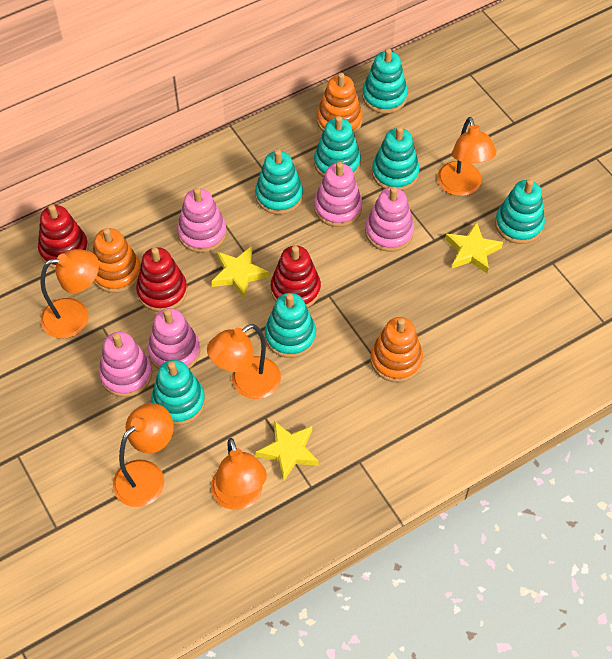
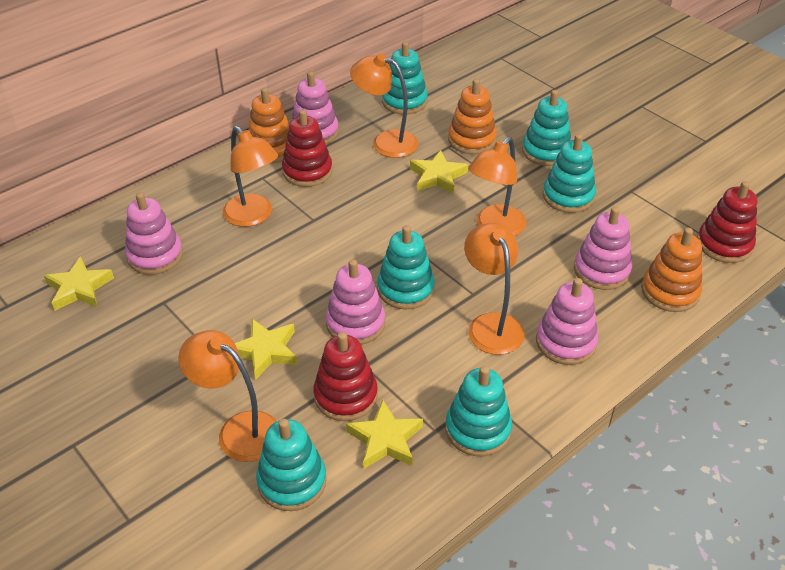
turquoise stacking toy: [151,360,205,425] [255,149,303,215] [265,293,316,358] [314,116,361,177] [362,48,408,114] [372,126,419,191] [495,179,545,244] = 7 -> [256,419,327,511] [377,225,435,310] [382,42,428,114] [445,366,512,456] [522,90,571,166] [543,134,596,213] = 6
yellow star: [211,246,269,299] [256,421,319,482] [445,222,503,273] = 3 -> [44,256,114,311] [235,319,297,380] [346,400,423,469] [410,150,468,194] = 4

